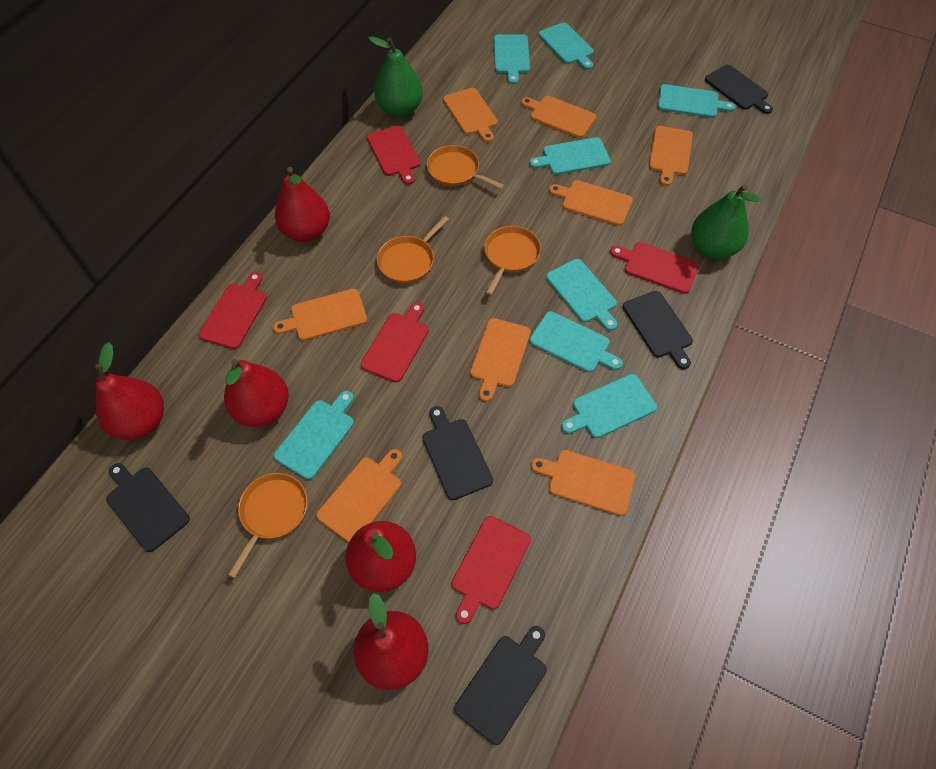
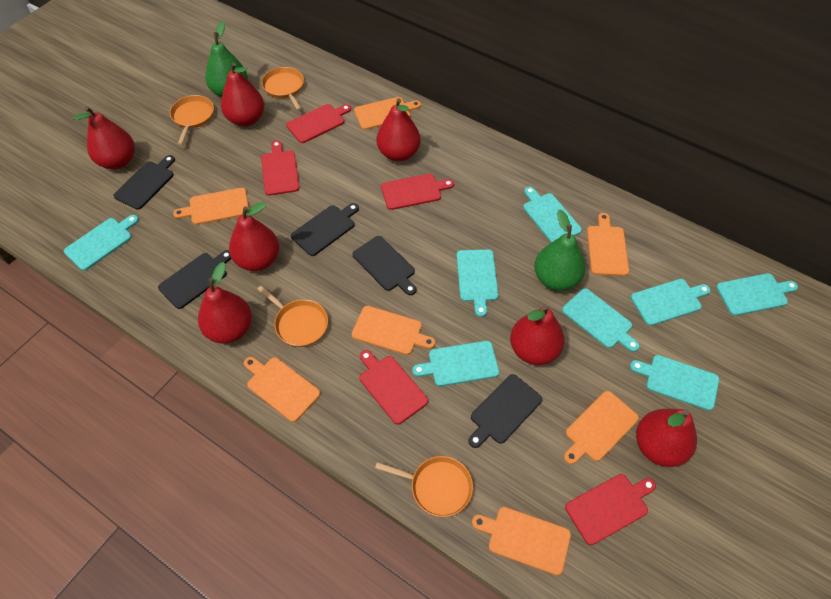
orange cutting board: [273,289,367,340] [316,449,402,542] [443,88,498,142] [470,318,531,401] [521,96,596,138] [531,450,636,516] [549,180,633,226] [649,126,693,186] = 8 -> [173,188,249,225] [244,357,320,422] [352,306,435,355] [354,97,421,130] [472,507,571,575] [564,391,639,464] [587,213,629,276] = 7
red pear: [95,342,164,440] [224,359,289,427] [275,167,330,242] [345,521,416,592] [354,593,428,690] = 5 -> [72,106,135,169] [198,262,252,344] [221,62,264,126] [229,202,279,271] [377,98,421,161] [510,305,565,365] [636,409,697,467] = 7

